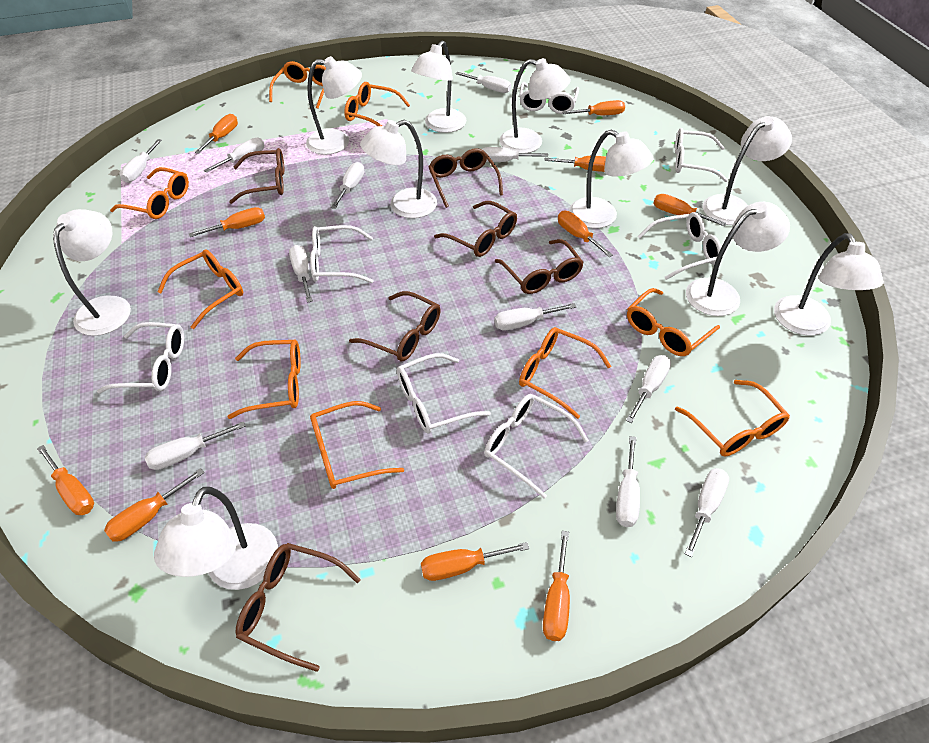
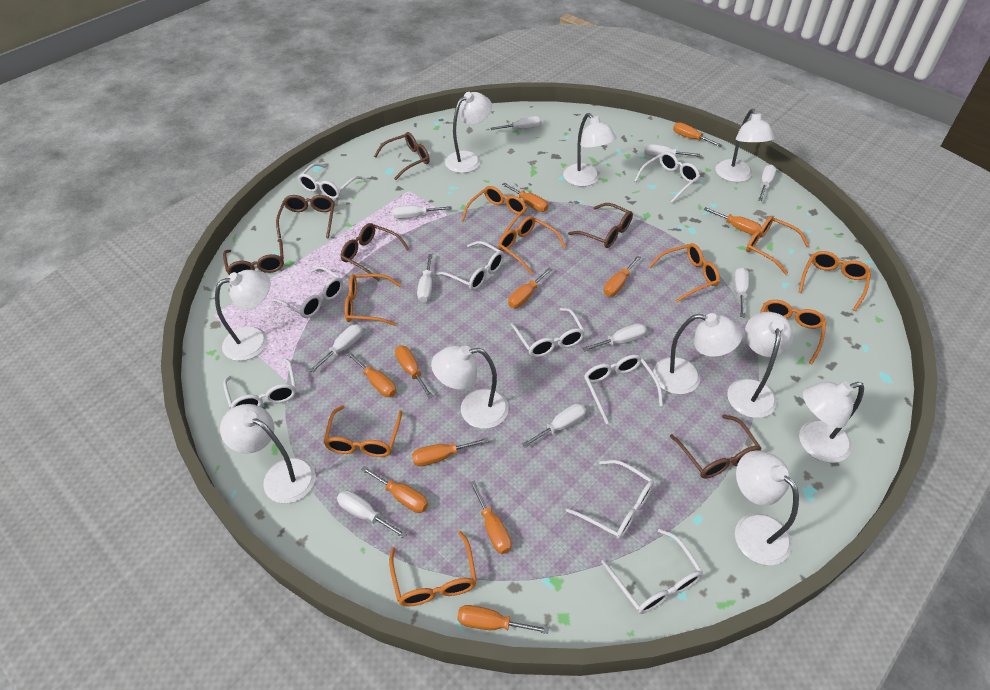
orange screwdriver: [37,445,94,515] [104,468,205,542] [189,207,265,237] [195,114,238,154] [421,542,530,581] [543,531,570,641] [544,156,606,172] [558,211,613,257] [562,100,625,115] [654,194,726,226] = 10 -> [347,352,396,397] [361,466,428,513] [395,346,433,398] [412,437,489,466] [457,605,549,634] [469,481,512,554] [502,183,548,212] [508,268,552,308] [604,255,641,296] [673,122,722,147] [703,207,762,235] = 11
white glasses: [97,322,184,393] [310,225,373,283] [397,353,491,434] [484,394,589,498] [519,82,579,114] [637,212,722,280] [675,128,728,182] = 7 -> [223,359,296,409] [272,266,343,318] [298,163,363,199] [436,241,504,290] [511,308,585,357] [566,460,654,539] [584,355,663,424] [601,529,703,614] [634,152,700,203] = 9
white screwdriver: [120,139,162,183] [145,421,246,470] [204,137,265,173] [289,245,313,303] [331,162,364,209] [455,72,511,93] [482,147,548,162] [494,303,576,330] [616,436,640,527] [626,355,671,423] [685,468,729,557] = 11 -> [309,324,363,373] [337,490,407,539] [393,205,452,219] [417,254,433,302] [490,116,541,130] [522,403,586,448] [582,323,647,352] [644,144,700,156] [734,267,749,317] [758,165,776,201] = 10

